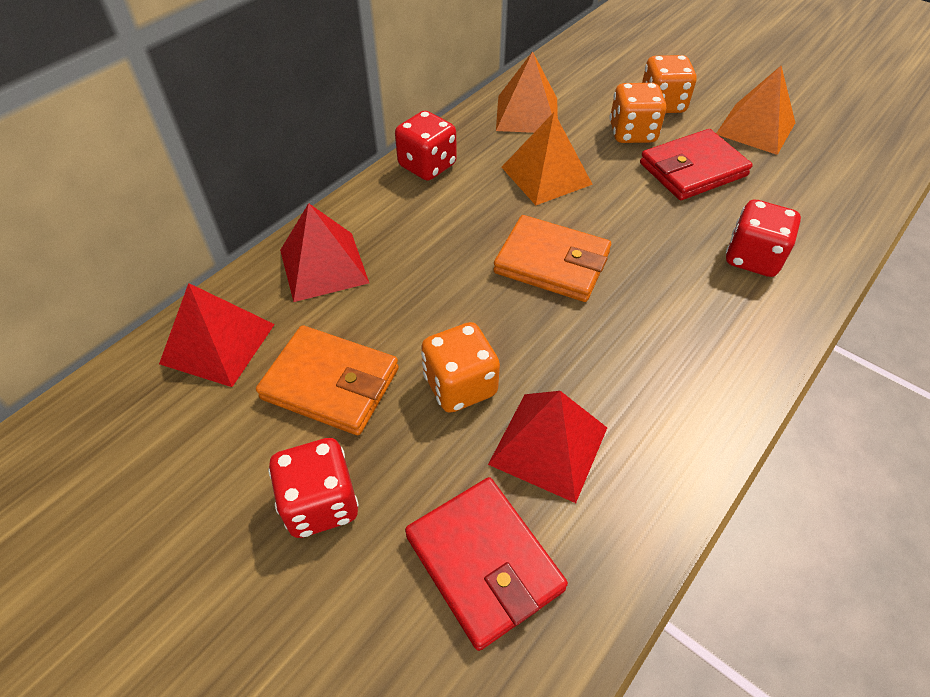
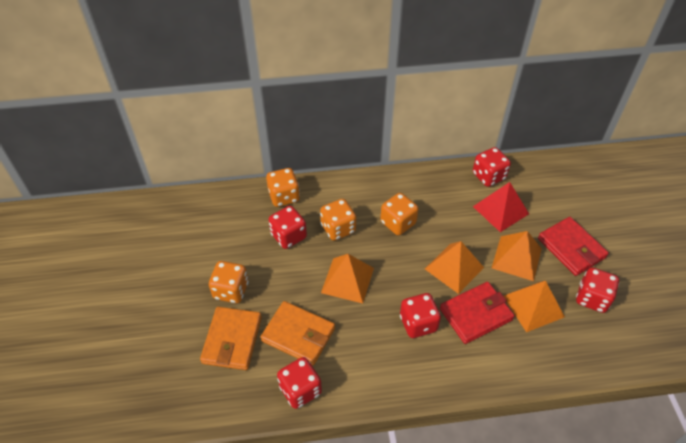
orange dice: [421,322,500,413] [609,83,666,143] [642,55,696,113] = 3 -> [209,261,249,303] [266,168,300,207] [320,199,356,241] [380,193,419,235] = 4
orange pyramid: [496,51,558,133] [502,112,593,205] [716,66,795,155] = 3 -> [321,254,374,304] [425,241,484,294] [492,231,542,281] [504,281,565,332] = 4
red dice: [268,438,359,538] [395,111,457,181] [726,200,801,277] = 3 -> [269,206,307,249] [277,357,322,409] [400,293,441,338] [473,147,511,187] [576,267,619,313] = 5
red pyramid: [159,283,275,387] [280,203,369,302] [488,391,607,503] = 3 -> [473,182,529,232] = 1

